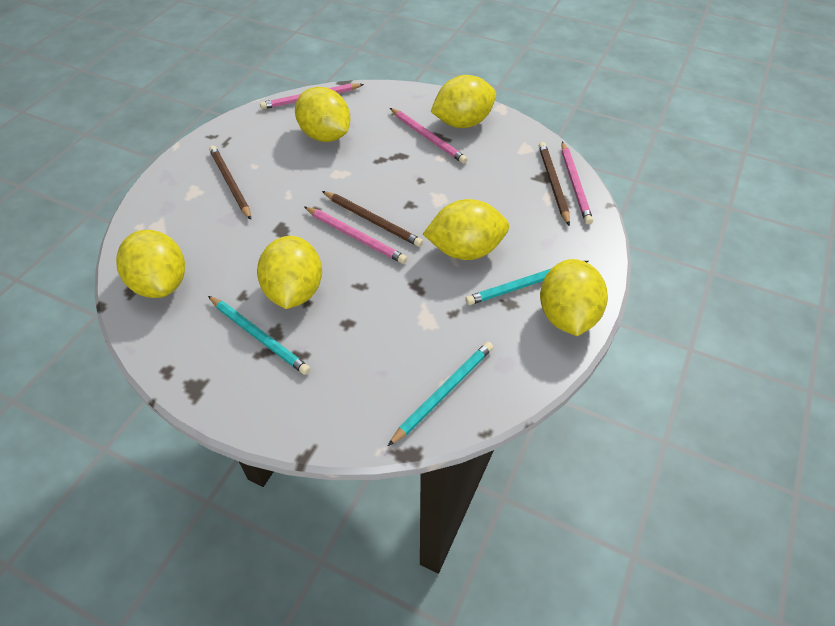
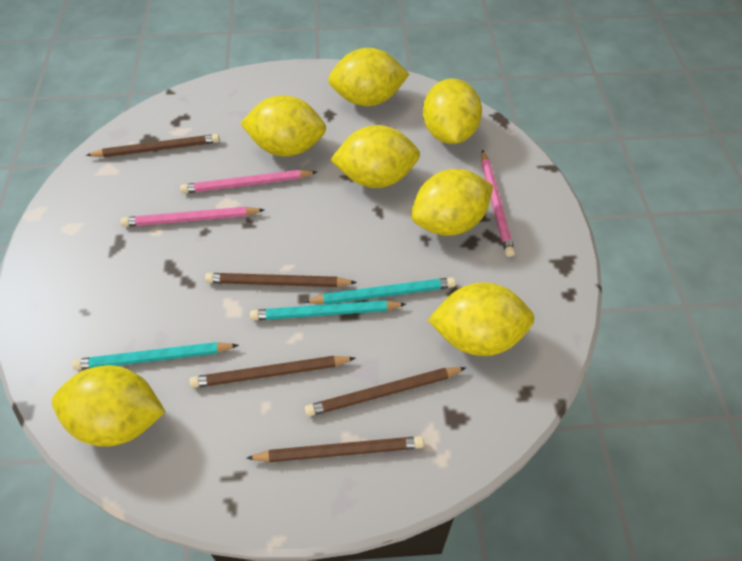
brown pencil: [209,146,251,220] [322,191,423,247] [539,142,570,226] = 3 -> [86,134,220,157] [189,356,355,388] [205,273,357,287] [246,436,424,462] [305,367,466,417] = 5
pink pencil: [260,83,364,109] [304,207,407,264] [390,108,467,164] [562,142,593,225] = 4 -> [121,207,264,227] [180,170,317,193] [481,150,515,257] = 3
yellow lemon: [116,230,185,298] [257,236,322,309] [295,87,351,142] [423,199,509,260] [430,75,496,128] [540,259,608,336] = 6 -> [52,365,166,447] [240,95,326,157] [328,48,409,106] [330,125,420,188] [411,169,493,236] [423,78,482,144] [428,282,534,356] = 7

